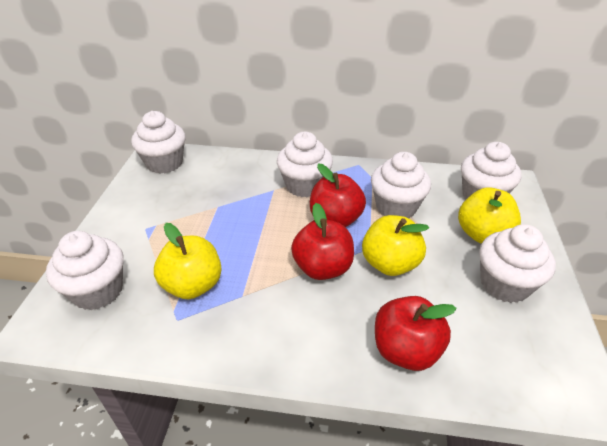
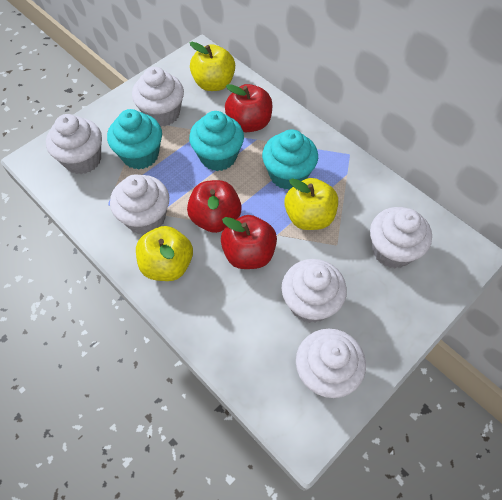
turquoise cupcake: none = 0 -> [107,109,162,170] [189,111,244,171] [262,129,318,190] = 3

